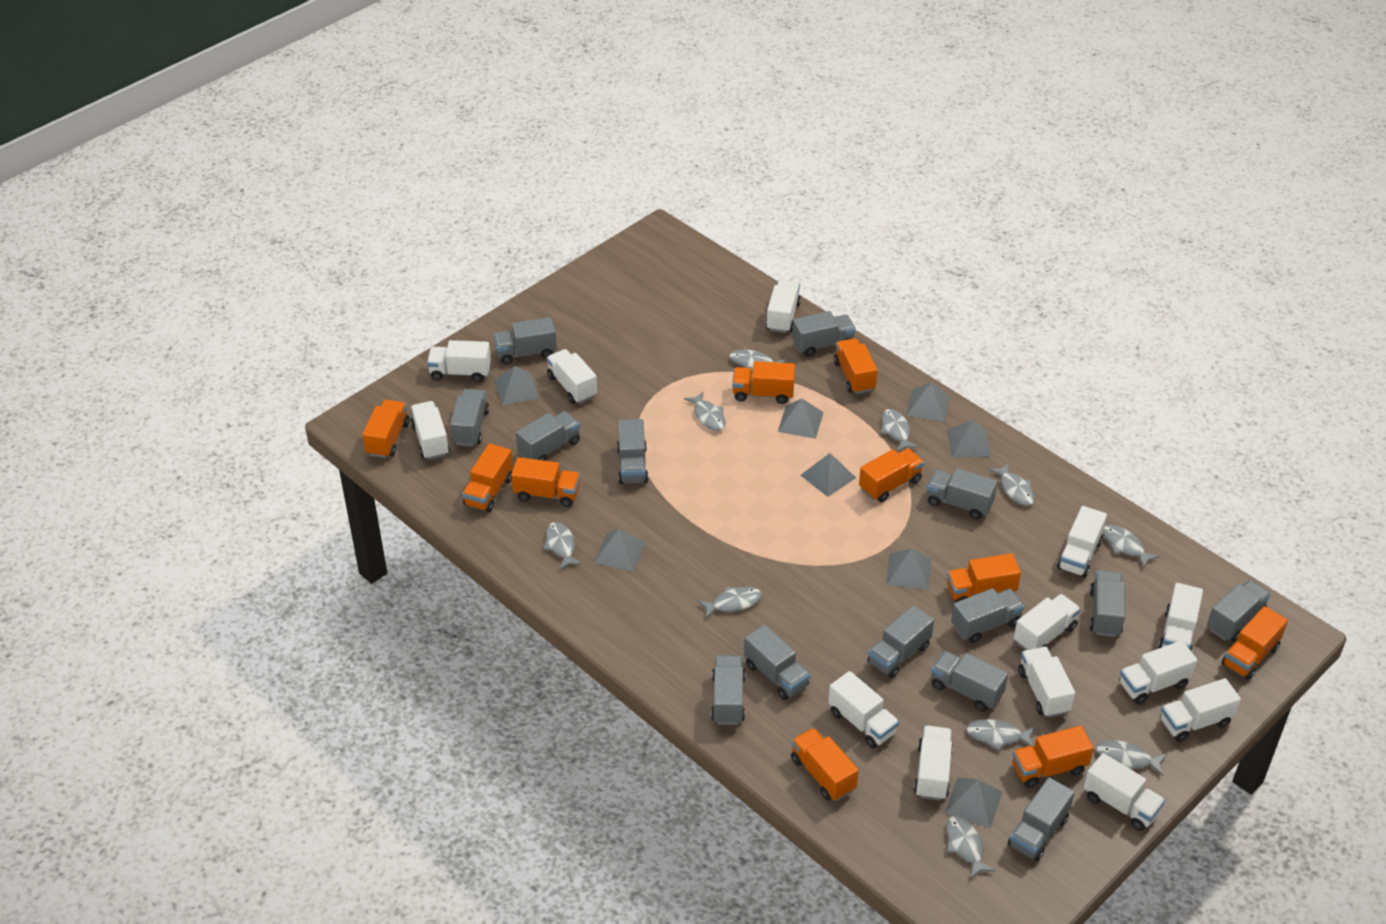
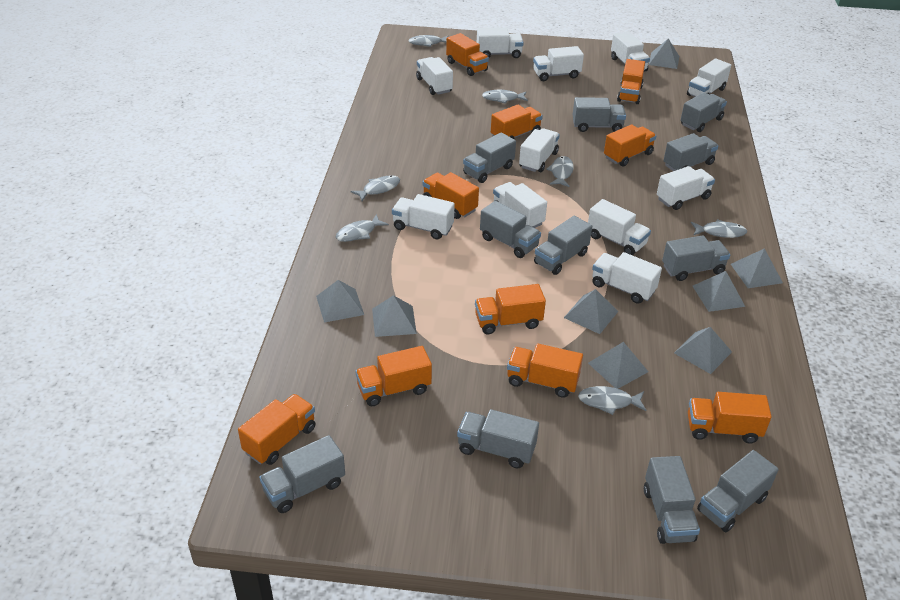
grey fish: [543,522,582,570] [684,391,725,431] [698,587,762,619] [729,350,786,372] [880,409,918,452] [946,816,995,879] [966,719,1035,751] [989,463,1035,506] [1096,740,1167,776] [1103,525,1160,569] = 10 -> [336,214,389,242] [350,175,400,201] [408,35,448,47] [482,90,528,104] [546,156,574,187] [578,386,647,415] [691,219,747,238] = 7
grey truck: [450,389,489,446] [494,317,557,365] [516,411,580,461] [617,419,649,484] [711,655,745,725] [744,625,811,700] [792,311,856,357] [867,605,934,678] [927,468,998,519] [931,651,1008,712] [951,588,1025,643] [1008,777,1075,862] [1089,570,1125,637] [1207,580,1271,642] = 14 -> [259,435,345,513] [457,409,539,468] [463,132,516,183] [480,201,541,258] [534,216,592,275] [573,97,626,132] [644,456,700,544] [662,236,730,281] [664,133,718,171] [680,92,727,132] [697,450,779,532] = 11
white truck: [411,401,450,460] [427,340,491,382] [547,349,597,404] [766,280,801,333] [828,671,899,748] [914,726,953,801] [1014,594,1081,650] [1018,647,1075,718] [1057,506,1107,578] [1083,753,1165,831] [1119,640,1198,704] [1158,583,1203,652] [1160,678,1241,742] = 13 -> [392,194,455,239] [416,57,453,95] [477,28,524,58] [493,182,547,228] [519,128,560,172] [533,46,584,81] [588,199,651,256] [592,252,662,304] [611,31,650,72] [657,166,715,210] [687,58,731,97] = 11

